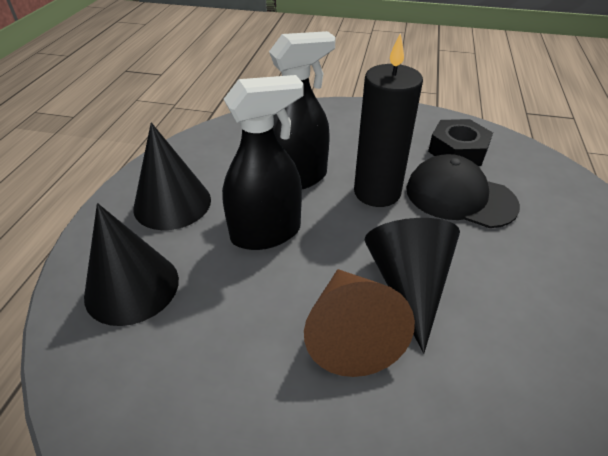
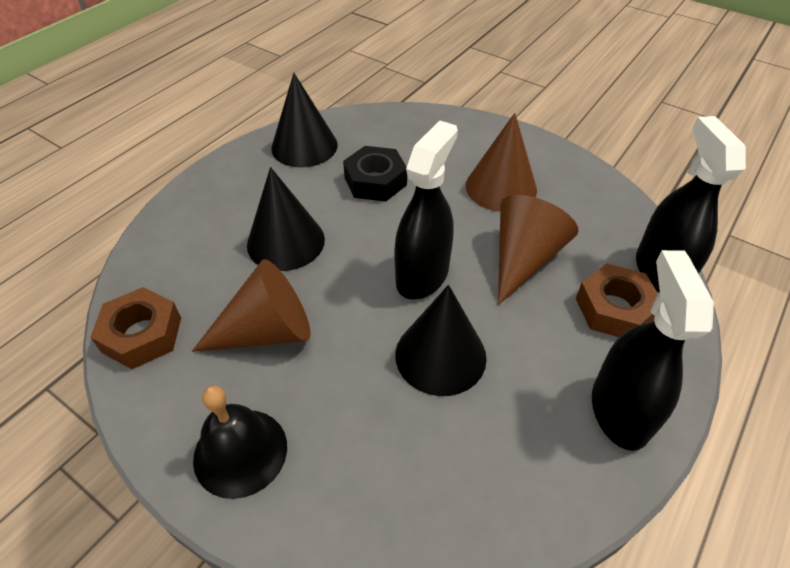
black bell: none = 0 -> [193,386,287,499] = 1
black candle: [354,32,423,207] = 1 -> none = 0
black cap: [406,154,520,228] = 1 -> none = 0
black spray bottle: [222,75,303,250] [269,31,336,189] = 2 -> [394,120,458,300] [592,250,714,451] [636,116,746,293] = 3
brown cone: [304,269,415,377] = 1 -> [192,259,310,352] [466,113,537,212] [498,195,579,305] = 3
brown nut: none = 0 -> [90,287,181,369] [576,263,658,337] = 2

